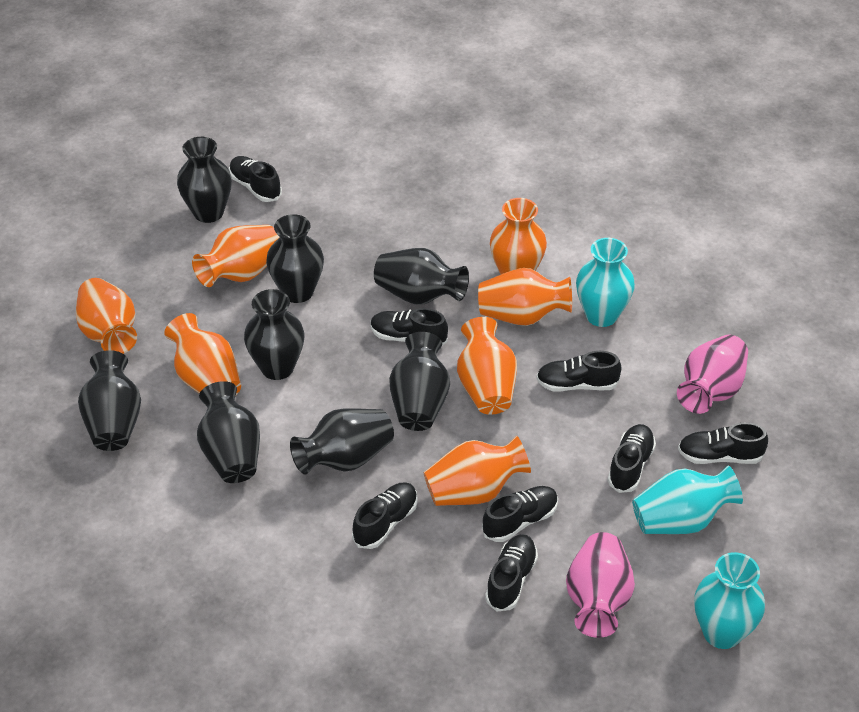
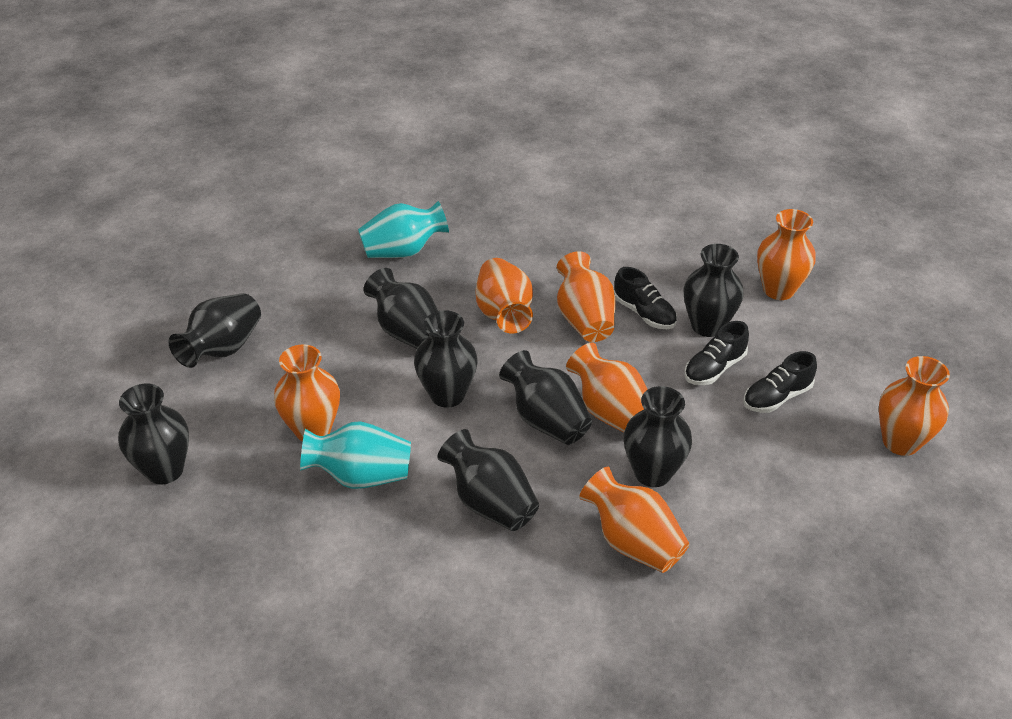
black shoe: [229,156,282,202] [352,482,418,549] [371,308,448,346] [482,486,558,542] [485,534,538,612] [536,351,622,392] [607,424,656,493] [678,422,768,464] = 8 -> [614,267,677,329] [684,321,749,385] [743,351,817,413] = 3
pink vase: [566,532,635,638] [677,335,748,414] = 2 -> none = 0
turquoise vase: [576,238,635,327] [632,465,743,534] [694,552,765,649] = 3 -> [300,421,411,489] [358,201,449,258] = 2

